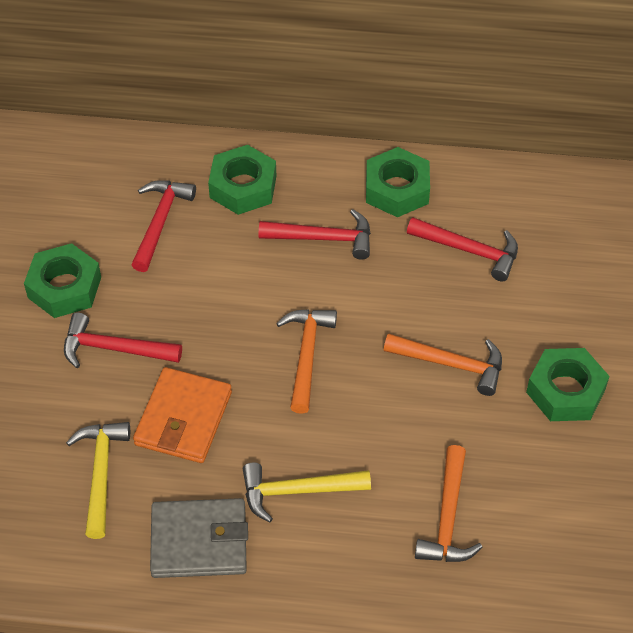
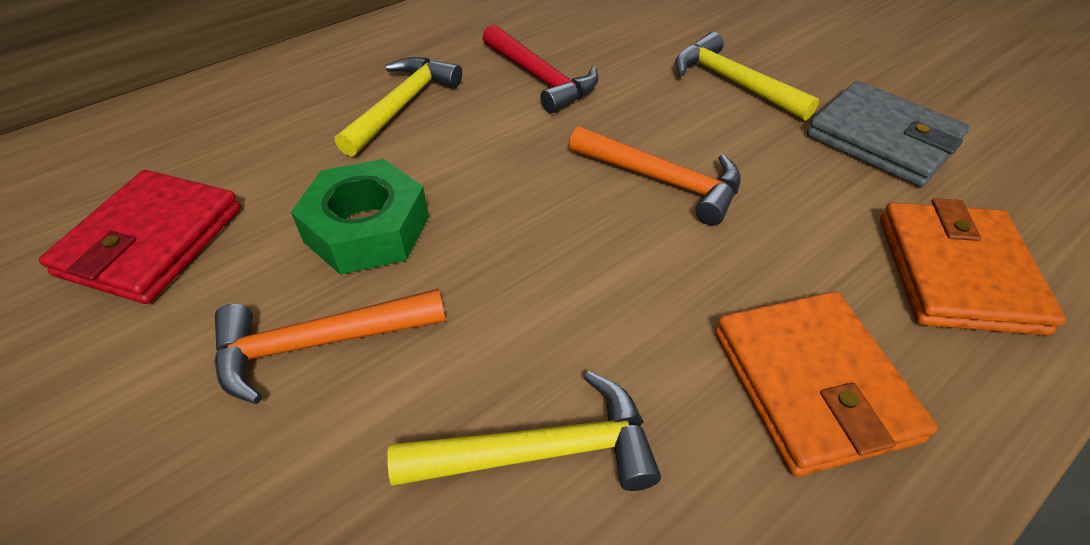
green nut: [24,243,101,318] [208,145,276,215] [366,147,430,217] [526,348,609,421] = 4 -> [291,159,429,275] = 1
orange hammer: [276,309,337,414] [384,333,502,396] [415,445,482,562] = 3 -> [214,289,446,404] [569,126,741,225] = 2
orange wallet: [133,367,232,463] = 1 -> [715,291,938,477] [880,198,1066,336] = 2
red hammer: [64,313,182,368] [131,180,196,272] [259,209,371,260] [407,217,518,282] = 4 -> [482,24,599,113] = 1
red wallet: none = 0 -> [39,170,241,304] = 1
yellow hammer: [66,422,130,539] [243,463,371,522] = 2 -> [335,57,462,157] [387,371,661,491] [675,32,819,121] = 3

